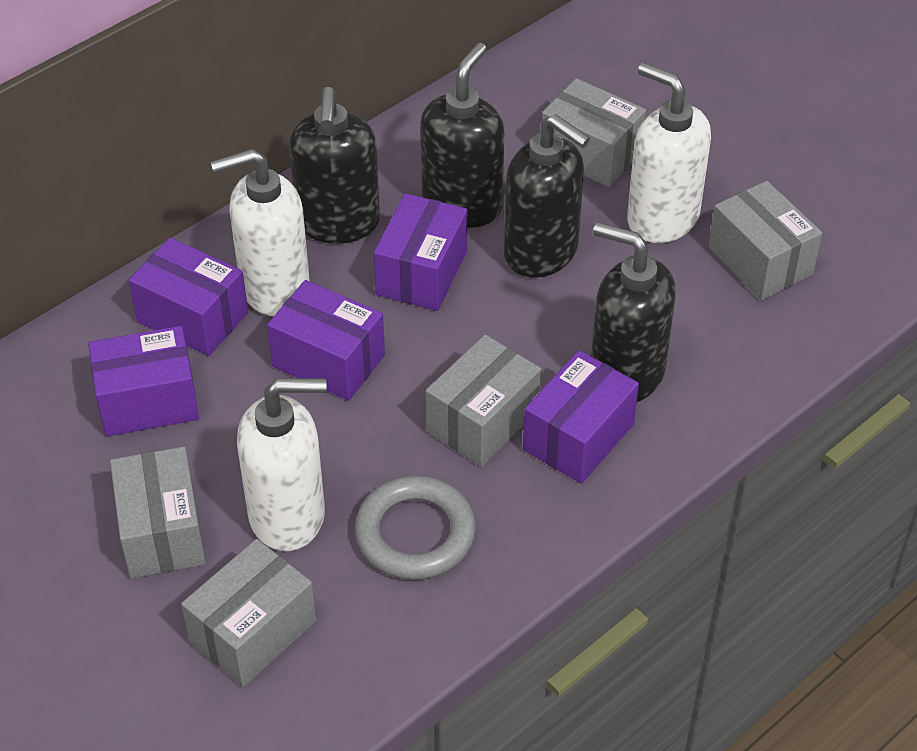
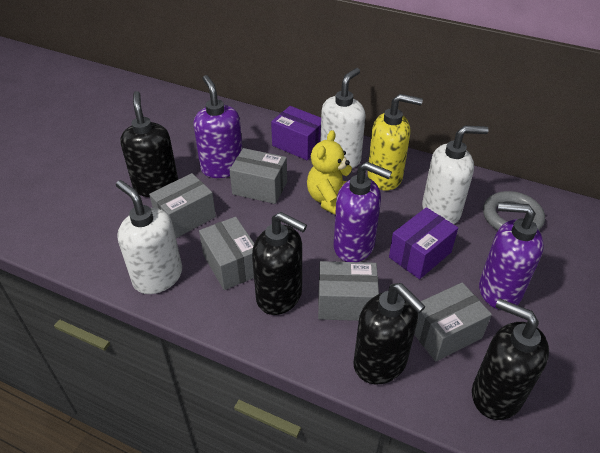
purple box: [88,326,199,436] [129,238,248,356] [267,280,385,401] [374,193,467,311] [523,350,639,484] = 5 -> [271,106,321,160] [389,207,458,279] = 2
purple soap dispenser: none = 0 -> [193,75,242,178] [334,162,392,262] [479,202,544,310] = 3
yellow soap dispenser: none = 0 -> [367,94,423,191] = 1
yellow teddy bear: none = 0 -> [307,130,352,214] = 1

